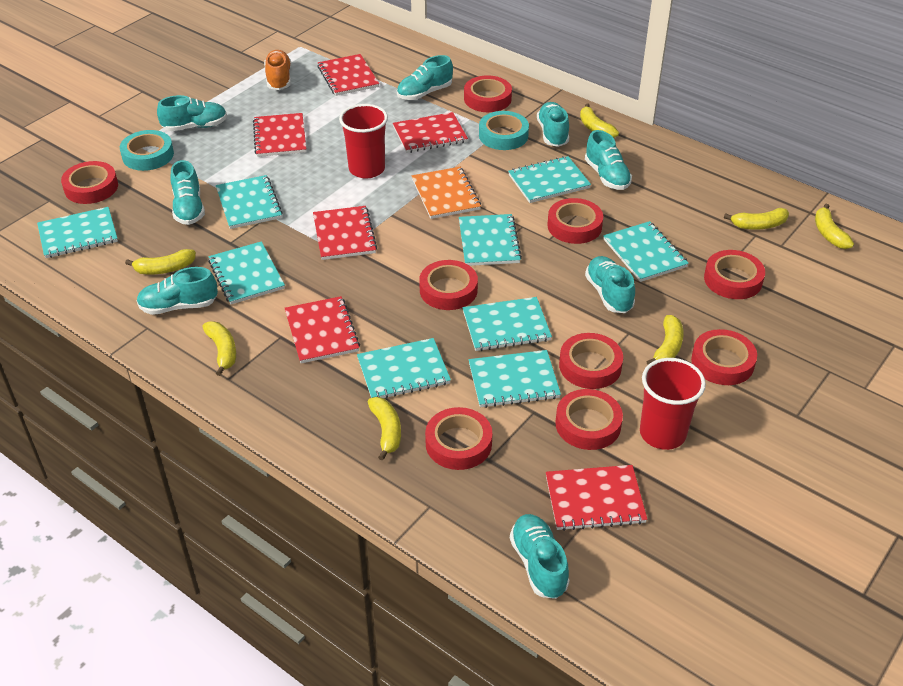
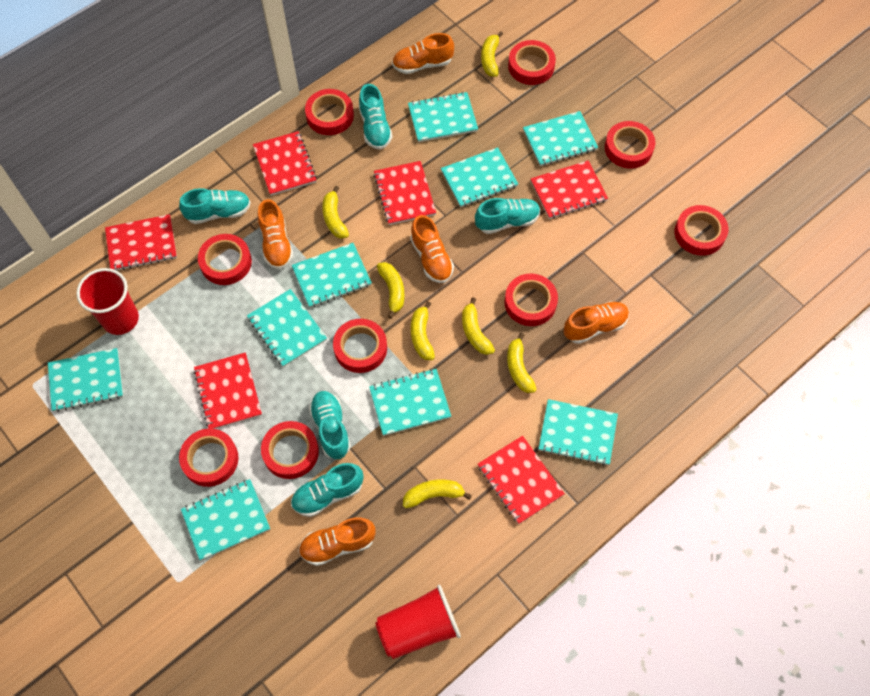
orange notebook: [412,167,481,219] = 1 -> none = 0
orange shoe: [264,50,291,90] = 1 -> [257,199,294,269] [298,517,376,566] [392,33,454,74] [410,215,454,283] [564,301,629,344] = 5
turquoise shoe: [136,267,218,315] [157,95,227,131] [170,160,205,225] [397,55,453,100] [510,514,569,599] [537,102,569,147] [585,130,632,190] [585,256,635,313] = 8 -> [179,188,251,224] [291,463,363,517] [309,391,351,459] [359,84,392,150] [475,198,540,234] = 5
turquoise tape: [120,130,174,171] [479,111,529,150] = 2 -> none = 0

